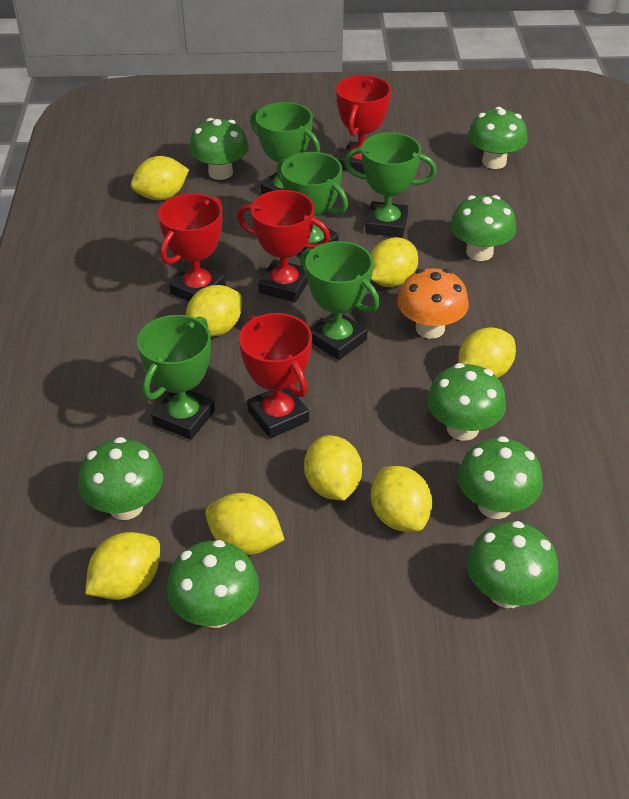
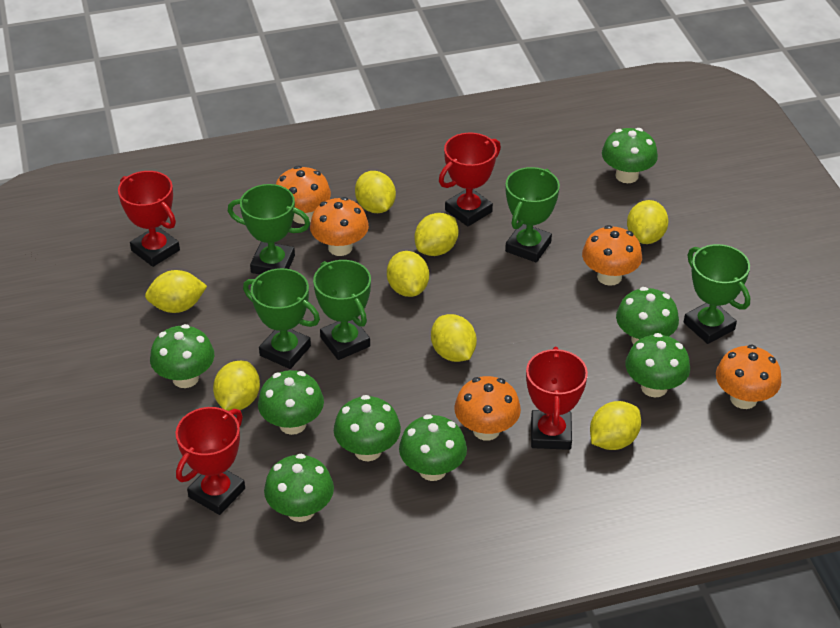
orange mushroom: [397,268,469,339] = 1 -> [276,166,331,224] [310,197,369,256] [454,376,521,441] [582,225,642,286] [716,345,781,409] = 5

